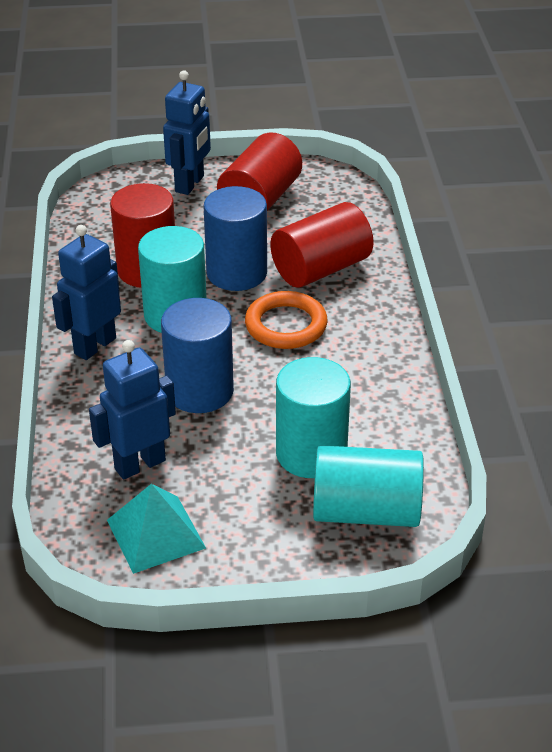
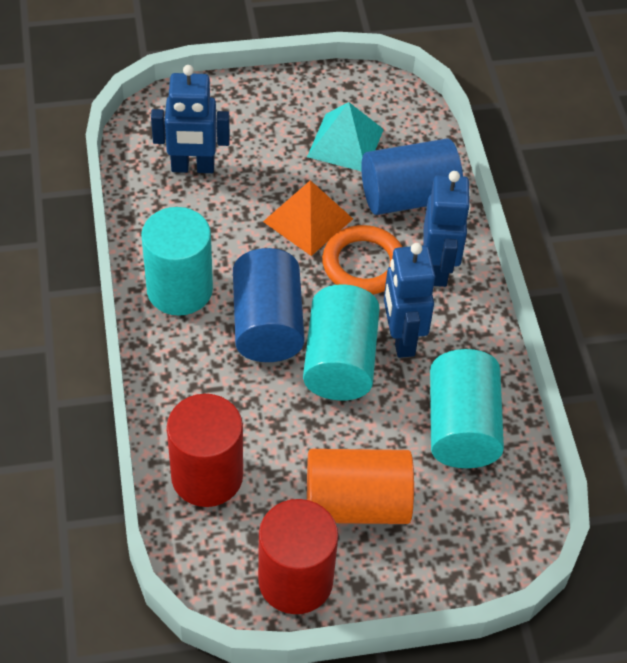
orange cylinder: none = 0 -> [307,449,414,524] = 1
orange pyramid: none = 0 -> [263,180,353,256] = 1
red cylinder: [110,183,175,287] [217,133,302,211] [270,202,374,288] = 3 -> [167,394,243,507] [258,499,338,614] = 2

